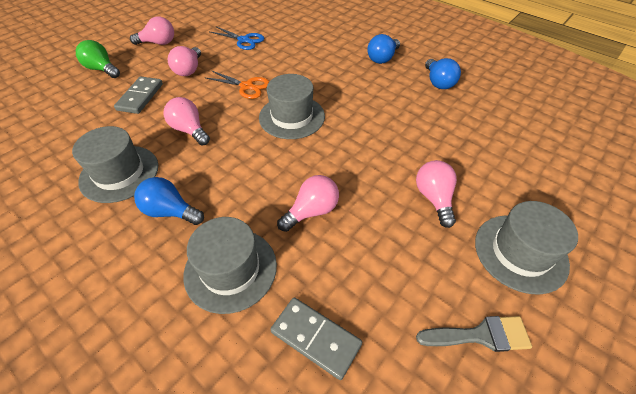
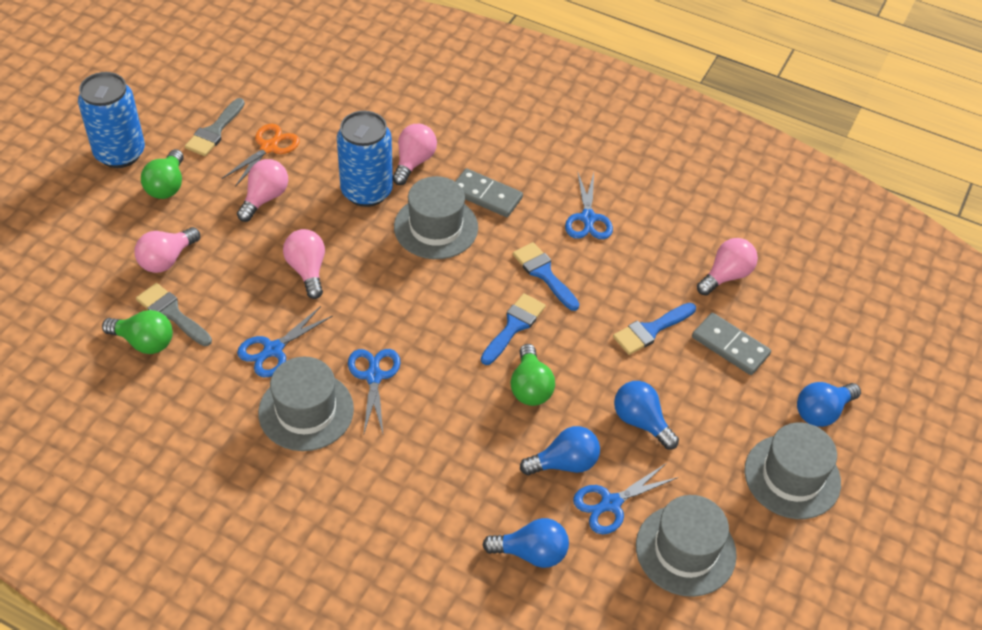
blue brush: none = 0 -> [481,293,546,365] [513,242,579,311] [613,303,696,355] = 3
blue can: none = 0 -> [78,72,145,168] [337,111,393,207] = 2
blue light bulb: [134,177,204,225] [367,34,400,64] [425,58,461,89] = 3 -> [482,518,569,568] [520,426,600,475] [614,381,679,450] [797,382,861,427] = 4
blue scissors: [210,27,264,50] = 1 -> [237,306,333,377] [348,349,401,433] [565,173,613,239] [573,464,678,534] = 4
green light bulb: [76,40,120,78] = 1 -> [102,310,173,354] [141,149,184,199] [510,344,555,406] = 3
grey brush: [416,316,532,352] = 1 -> [136,283,212,346] [185,98,245,156] = 2

